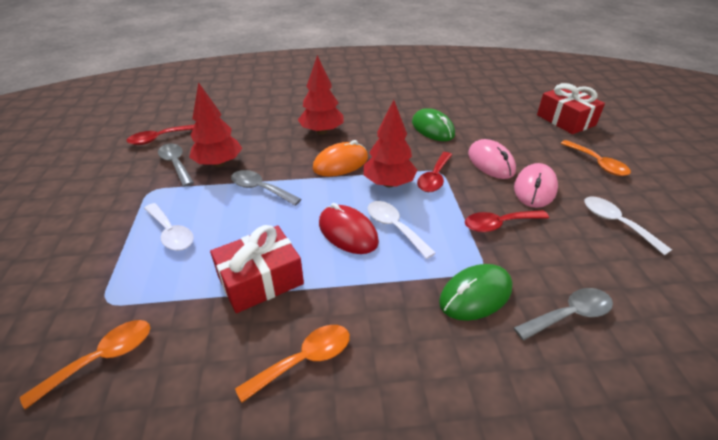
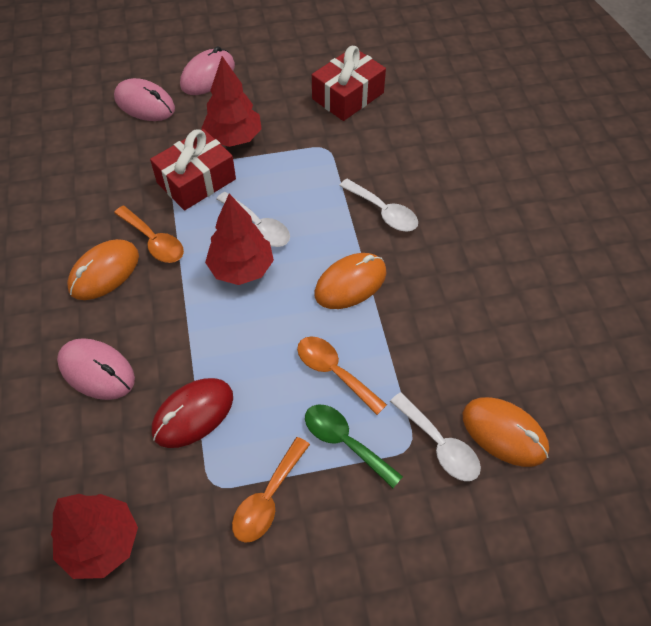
green mouse: [412,108,455,141] [439,264,513,321] = 2 -> none = 0
green spoon: none = 0 -> [305,404,403,488] = 1
grey spoon: [158,144,194,187] [231,170,301,206] [514,288,613,341] = 3 -> none = 0
orange mouse: [313,140,368,176] = 1 -> [67,239,139,300] [314,253,387,309] [463,397,549,467] = 3
pink mouse: [468,139,516,179] [514,163,558,208] = 2 -> [57,338,135,400] [114,78,175,121] [180,46,235,95] = 3
red spoon: [126,124,195,145] [417,152,452,192] [465,210,549,233] = 3 -> none = 0

